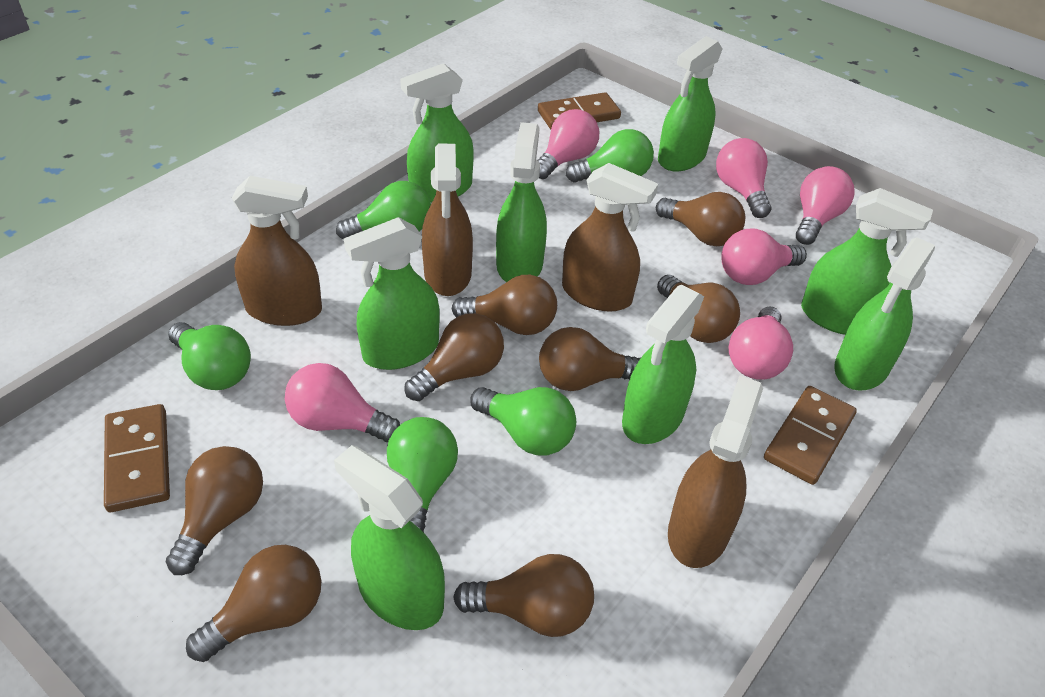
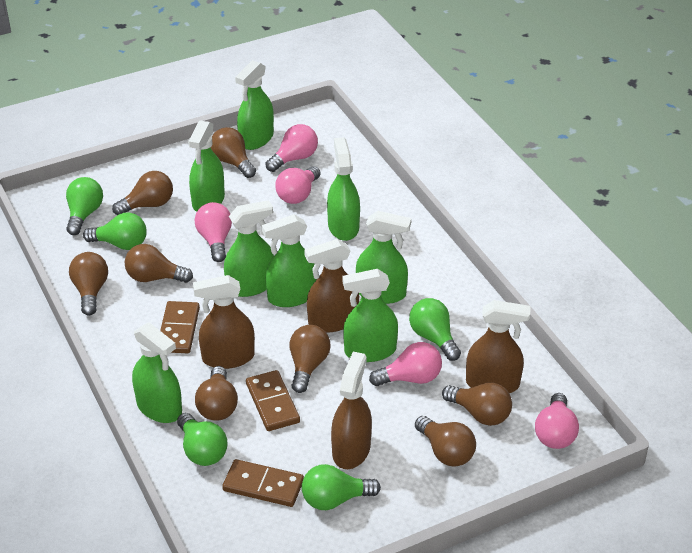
pink light bulb: [285,363,400,442] [537,109,599,179] [716,138,772,218] [721,228,807,285] [728,306,793,380] [796,166,854,245] = 6 -> [195,202,232,262] [266,124,318,172] [275,166,321,204] [369,342,442,386] [535,393,579,449] = 5

